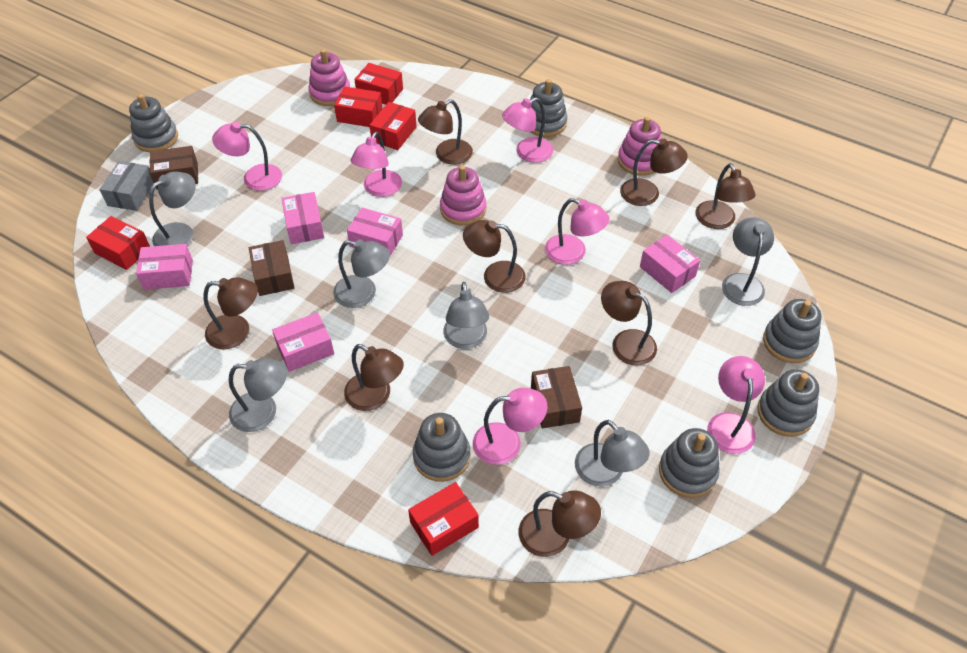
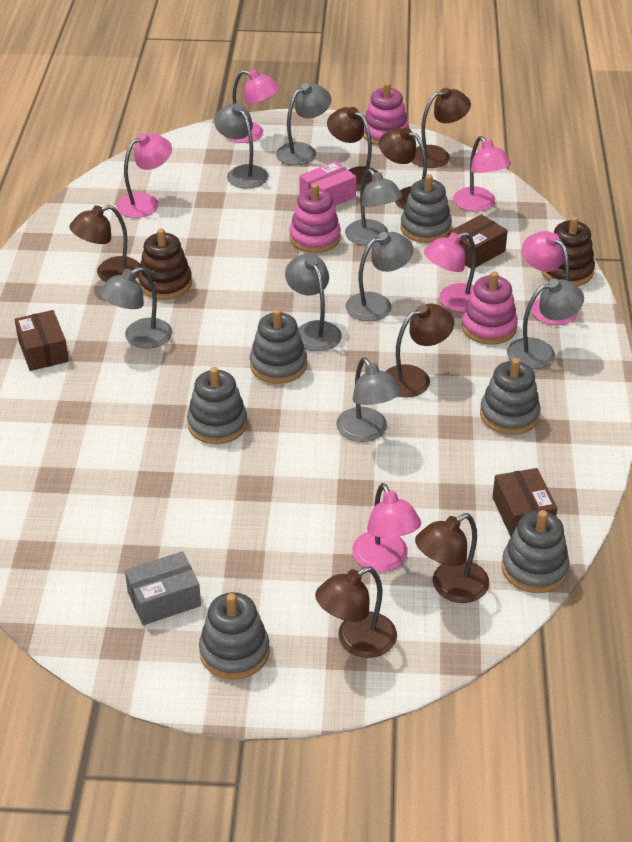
brown lamp: [203,277,258,349] [344,344,404,411] [418,99,473,164] [463,220,526,293] [519,490,601,557] [601,281,657,365] [620,138,688,206] [695,163,756,229] = 8 -> [70,205,140,282] [315,567,397,658] [327,107,378,191] [379,127,427,209] [385,304,454,398] [412,88,471,168] [415,513,489,603] = 7
brown stacking toy: none = 0 -> [138,228,192,300] [541,216,595,286] = 2
grey lamp: [149,172,196,246] [229,358,287,432] [333,239,390,308] [443,282,489,349] [575,420,650,486] [722,217,774,306] = 6 -> [99,267,172,348] [214,103,268,189] [276,83,331,165] [285,254,342,351] [336,358,401,442] [345,169,403,245] [346,232,413,321] [507,279,584,369] = 8
pink box: [136,244,193,290] [272,312,334,372] [281,192,324,244] [347,208,403,256] [640,235,700,293] = 5 -> [299,161,356,206] = 1
red box: [86,216,150,270] [334,86,382,127] [354,63,403,105] [369,102,417,150] [408,482,479,556] = 5 -> none = 0

